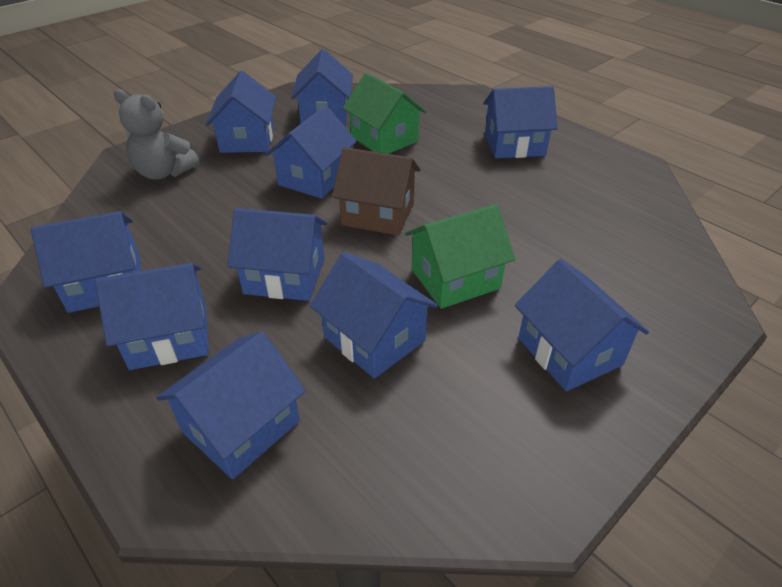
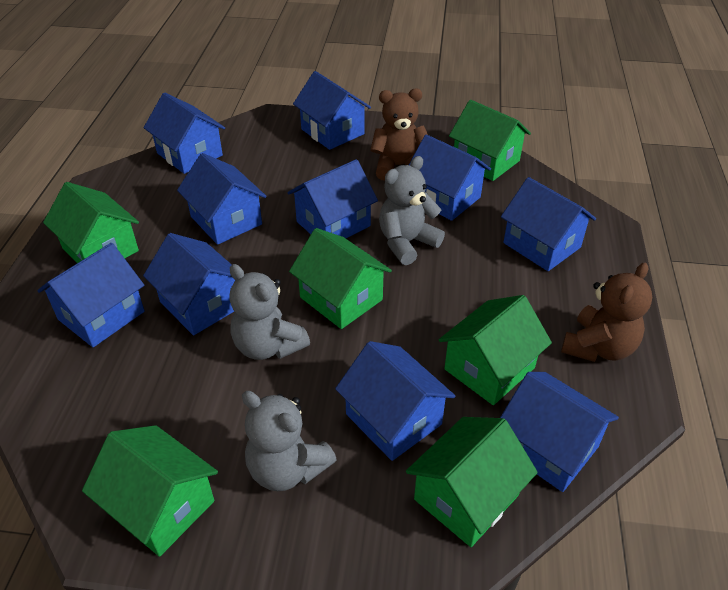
brown house: [332,147,421,236] = 1 -> none = 0
brown teddy bear: none = 0 -> [370,88,428,180] [561,262,652,362] = 2
green house: [343,73,426,154] [405,204,515,309] = 2 -> [43,182,139,263] [82,425,218,557] [289,228,392,329] [406,417,538,547] [439,295,552,405] [449,100,531,181] = 6
grey teddy bear: [114,89,199,179] = 1 -> [229,264,310,360] [242,391,337,491] [379,156,445,265] = 3

